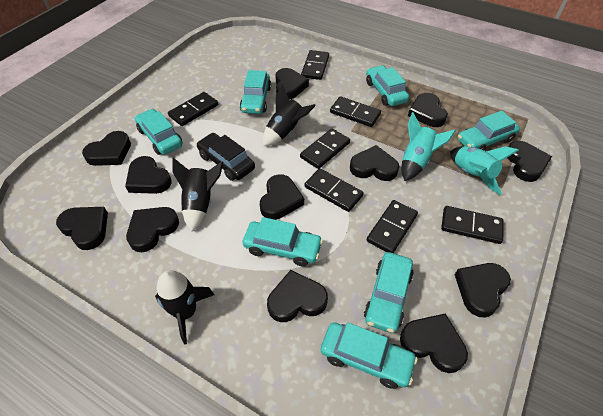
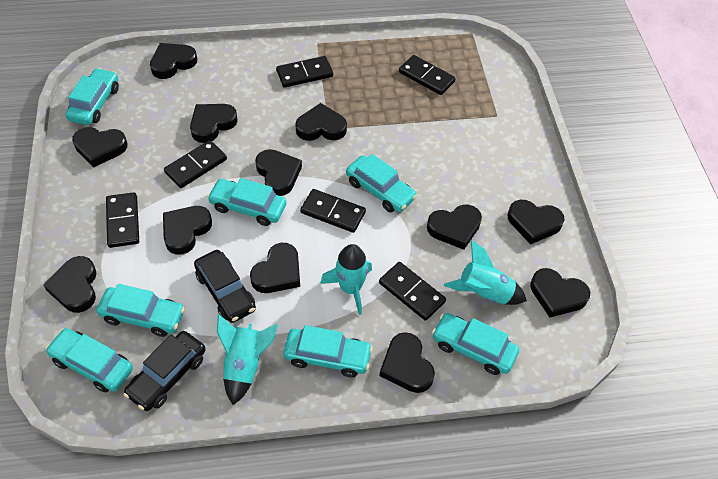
black car: [196,133,255,181] = 1 -> [123,331,206,411] [194,250,256,323] = 2
black domino: [168,92,218,126] [300,129,350,169] [301,50,329,80] [305,168,364,212] [330,97,381,127] [367,200,418,253] [441,206,504,244] = 7 -> [106,192,139,248] [164,140,227,188] [276,56,333,88] [300,189,366,233] [379,262,446,321] [399,55,456,95] = 6
black rocket: [155,270,215,344] [172,158,223,232] [263,84,316,146] = 3 -> none = 0
turquoise rocket: [402,112,456,181] [450,146,519,195] = 2 -> [217,314,278,405] [320,244,372,315] [444,240,527,305] = 3

